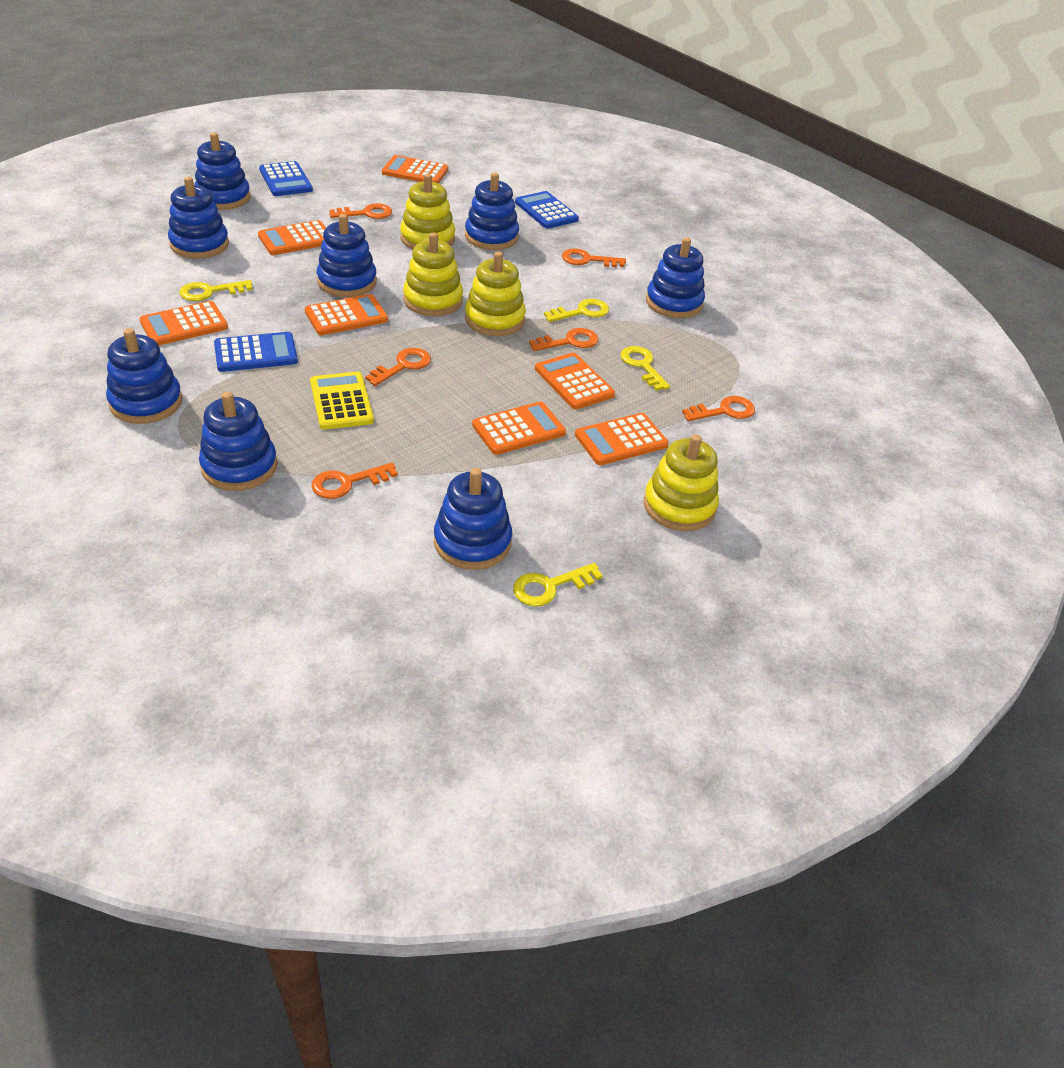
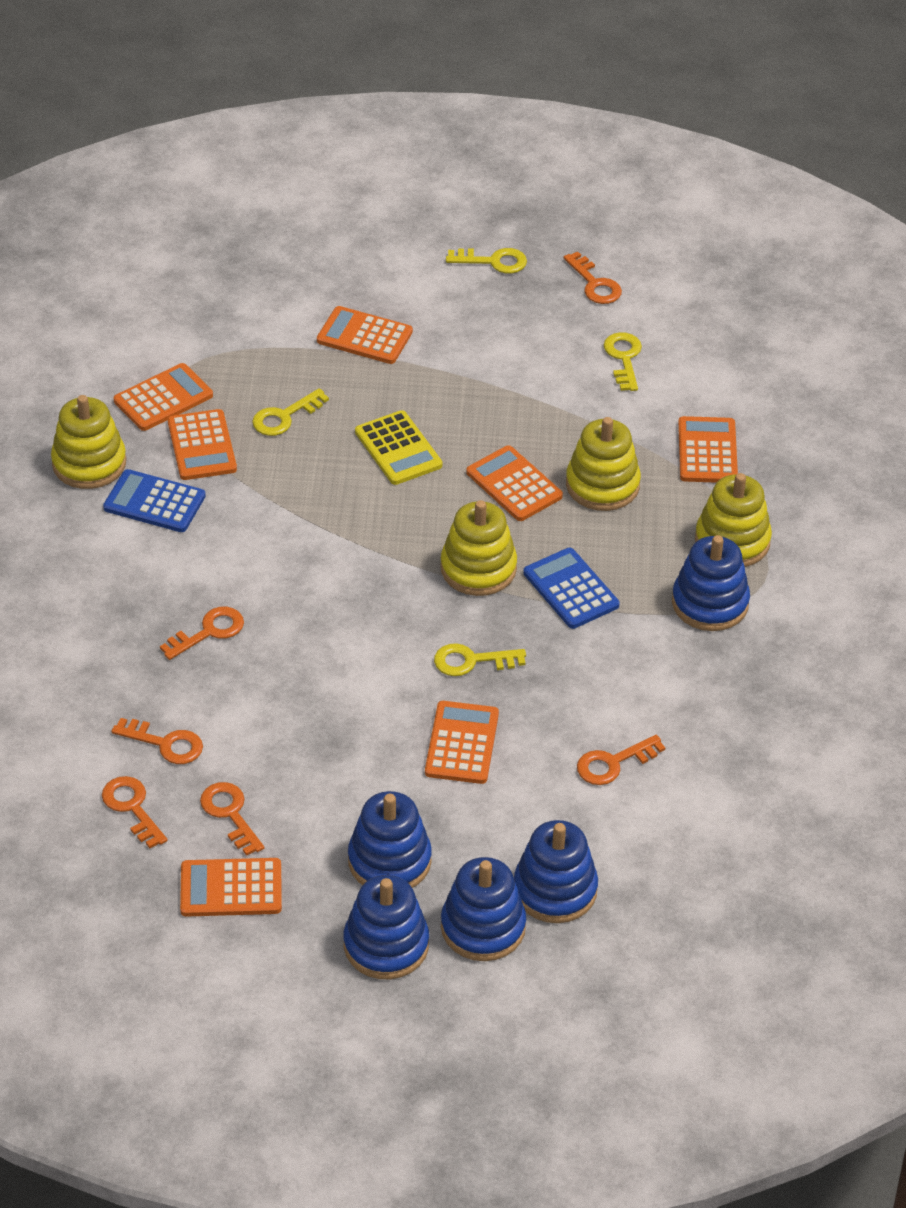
blue calculator: [214,332,298,372] [259,161,313,196] [515,191,579,229] = 3 -> [103,469,206,532] [523,548,620,629] = 2
blue stacking toy: [106,328,182,424] [168,177,229,259] [194,132,250,210] [199,392,277,491] [317,214,377,297] [434,468,512,570] [465,173,519,250] [646,237,705,318] = 8 -> [343,875,429,979] [348,791,432,888] [441,857,526,961] [514,820,598,923] [672,535,750,631] = 5

